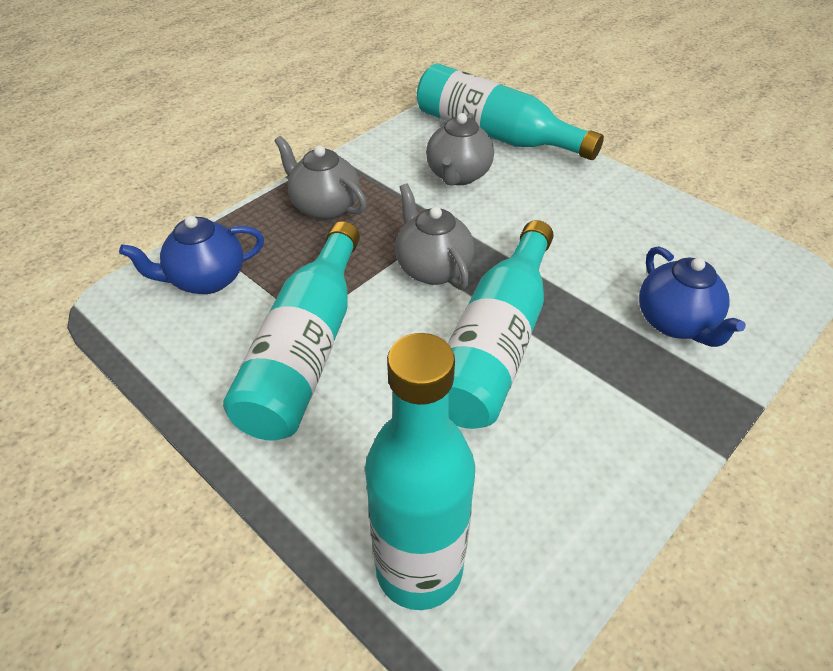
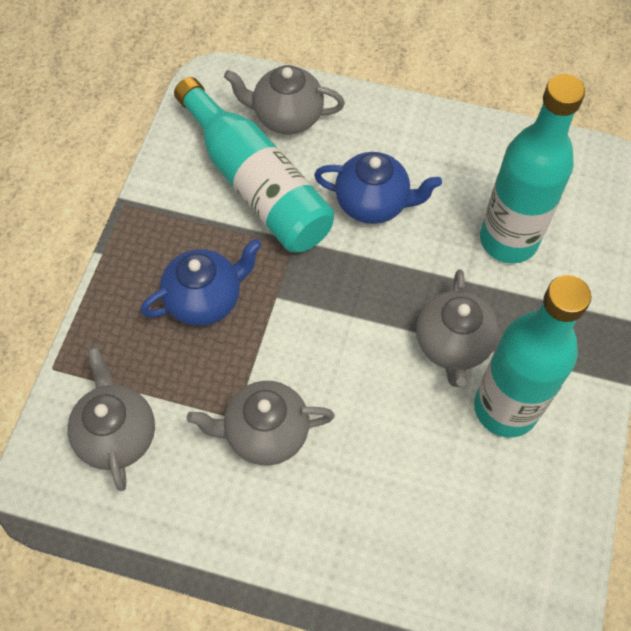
grey teapot: [274,136,367,220] [395,183,474,290] [426,113,494,186] = 3 -> [68,346,155,491] [187,381,335,466] [224,65,345,134] [416,269,499,387] = 4
turquoise bottle: [223,221,360,441] [365,333,475,610] [417,63,604,160] [448,220,554,429] = 4 -> [174,77,334,252] [474,275,591,438] [480,74,585,263] = 3

